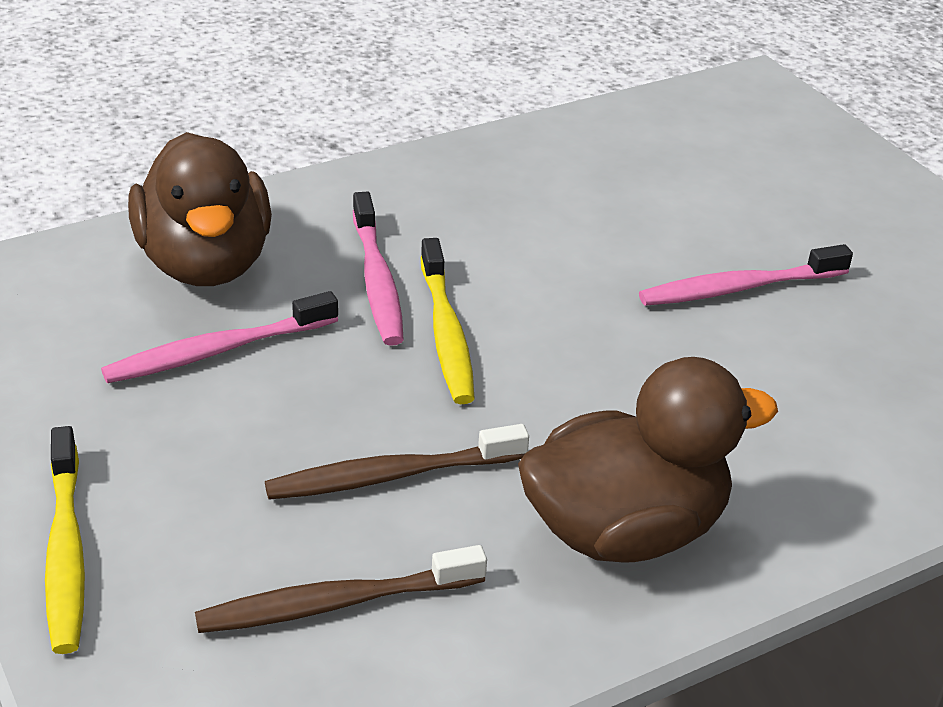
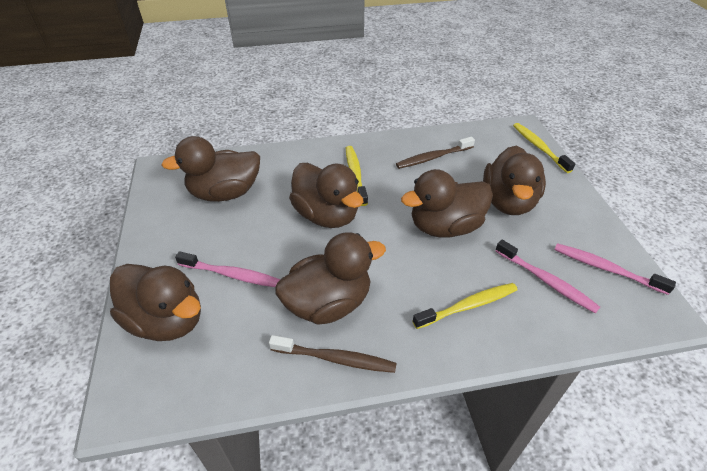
brown duck: [128,132,272,286] [518,357,778,562] = 2 -> [110,264,201,341] [161,136,260,202] [275,232,386,325] [289,163,364,228] [401,169,493,238] [483,146,546,215] = 6
yellow toothbrush: [45,426,85,654] [420,238,475,404] = 2 -> [346,146,368,206] [413,283,518,329] [513,123,575,173] = 3

